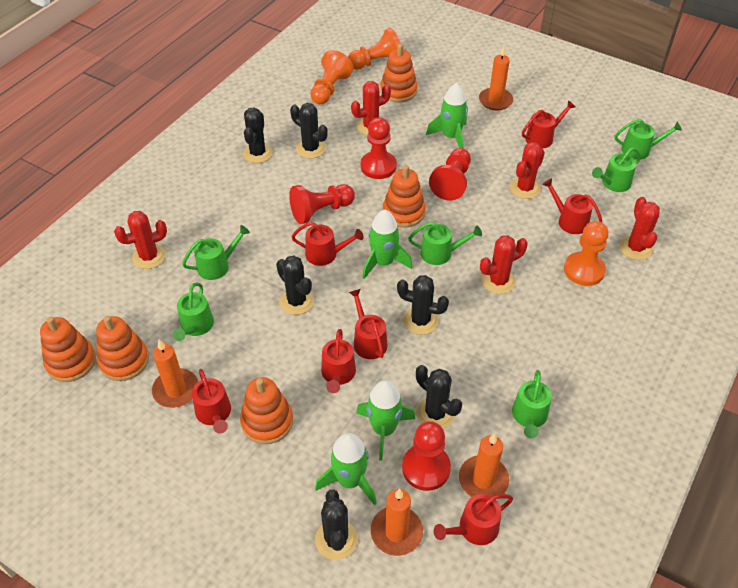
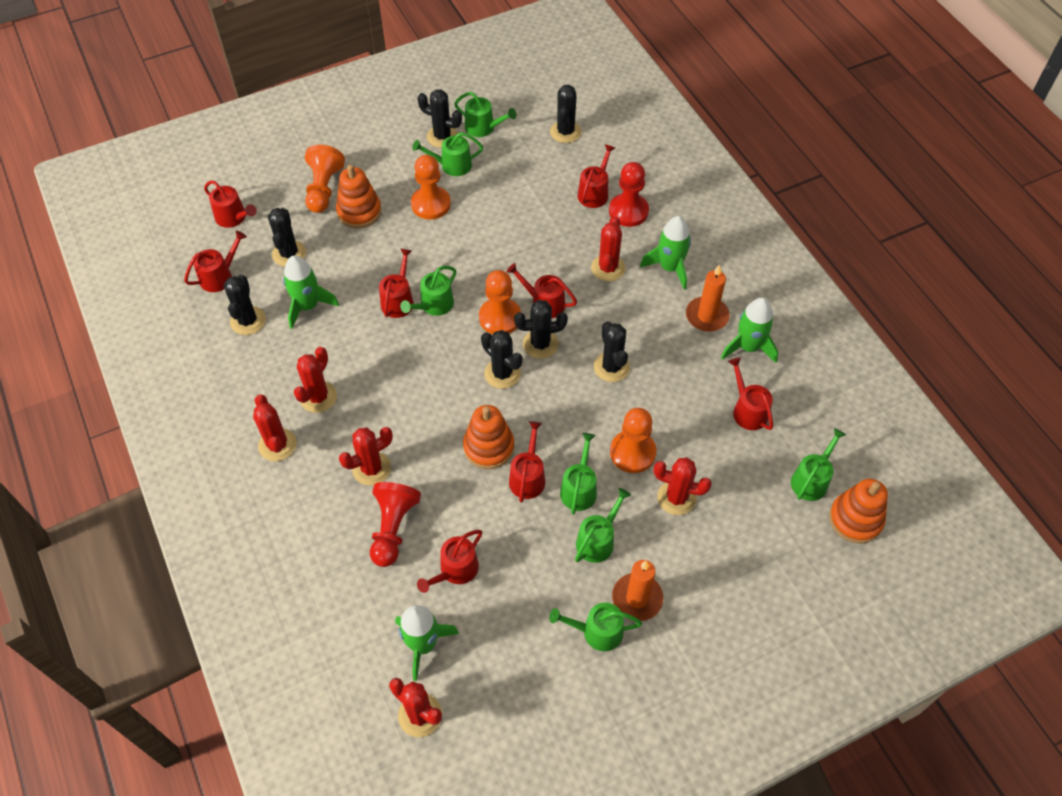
black cactus: [243,107,273,163] [276,255,314,315] [290,103,328,158] [315,489,358,560] [397,275,449,335] [416,365,462,429] = 6 -> [224,275,266,335] [268,208,306,267] [418,89,462,148] [481,330,523,389] [514,300,568,359] [550,85,581,143] [594,321,630,382] = 7
green watering can: [173,282,214,341] [182,225,250,280] [408,222,482,265] [512,370,552,438] [592,148,641,192] [614,119,682,160] = 6 -> [400,266,456,316] [412,132,483,176] [454,92,517,137] [549,602,642,651] [560,433,597,515] [575,488,631,563] [791,428,846,501] = 7
orange candle: [152,339,198,408] [371,488,423,556] [459,433,509,497] [479,46,513,110] = 4 -> [612,560,663,621] [686,265,730,332] = 2
orange pawn: [310,50,354,104] [348,28,401,70] [564,221,609,286] = 3 -> [305,145,345,213] [411,155,451,220] [479,270,521,334] [610,408,656,473] = 4
orange stacking toy: [40,316,96,382] [96,316,149,381] [240,377,293,444] [380,44,417,102] [383,165,426,228] = 5 -> [336,164,381,228] [463,405,515,469] [829,479,888,544] = 3
red cactus: [114,211,167,269] [351,81,391,136] [480,235,528,294] [510,142,545,199] [619,197,660,260] = 5 -> [253,394,297,461] [294,347,337,413] [339,427,393,486] [389,678,442,737] [591,216,625,281] [653,457,712,515] = 6
red pawn: [289,184,355,224] [361,117,397,179] [402,421,451,491] [429,148,471,201] = 4 -> [370,482,421,567] [609,162,649,227] = 2
red watering can: [192,369,231,434] [292,222,363,266] [321,329,356,393] [349,289,388,359] [434,494,513,545] [522,100,575,148] [542,178,602,234] = 7 -> [184,230,247,292] [204,181,257,228] [379,249,414,318] [417,530,482,593] [507,263,577,318] [509,421,545,503] [578,144,615,208] [728,357,773,430] = 8

